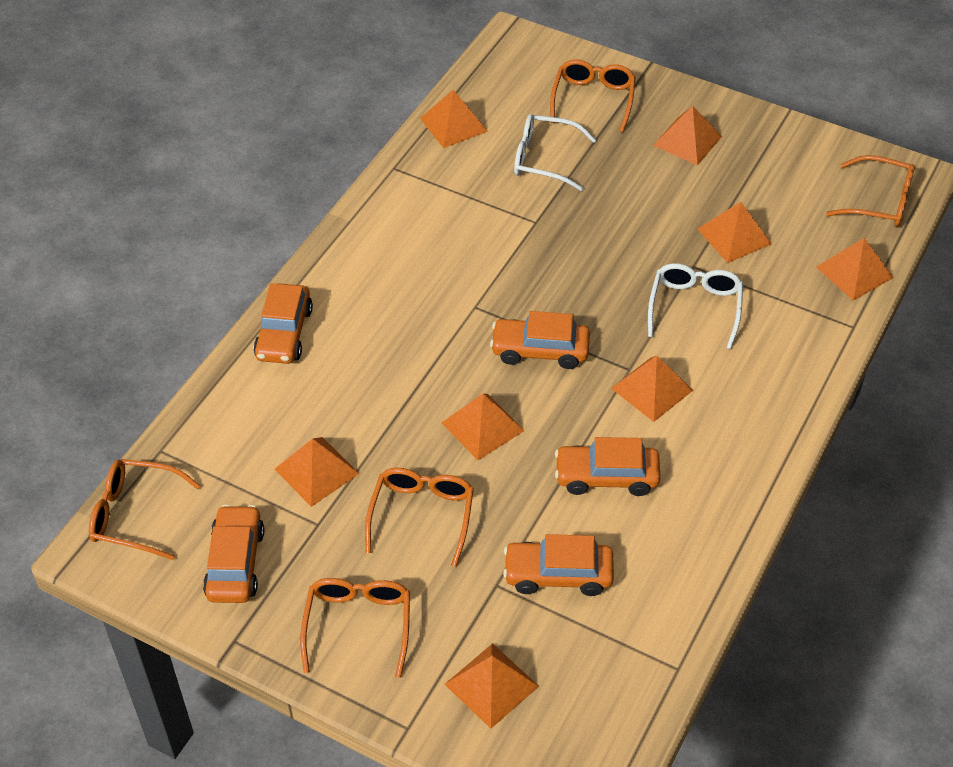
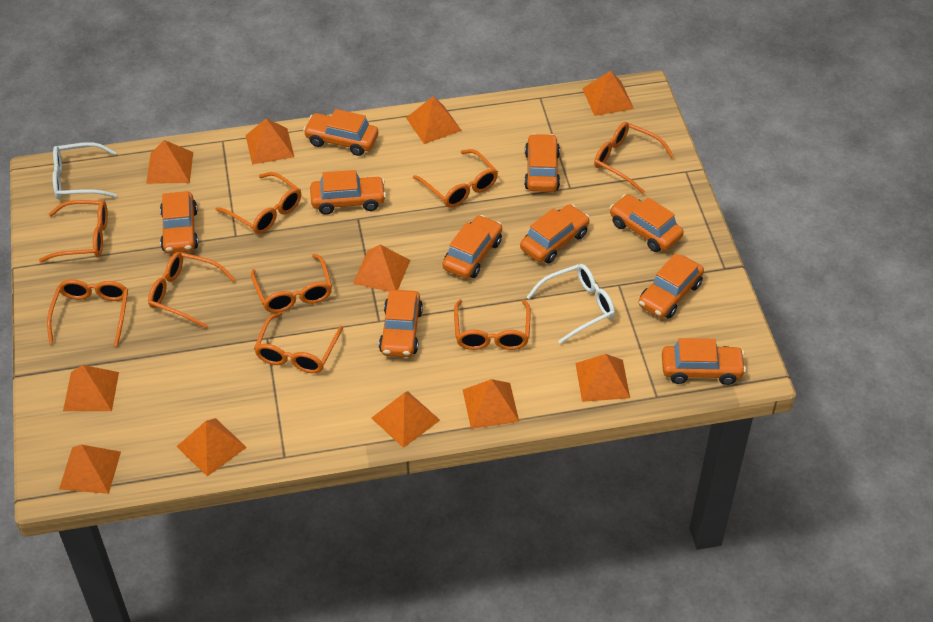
orange car: [203,505,265,603] [254,283,313,364] [490,311,590,369] [503,534,614,596] [555,437,661,496] = 5 -> [160,191,199,254] [303,109,378,156] [310,170,386,215] [379,290,423,357] [442,215,502,279] [520,204,590,264] [524,134,560,192] [610,194,684,252] [639,253,704,319] [662,338,746,385] = 10
orange glasses: [89,459,201,560] [300,578,410,678] [365,468,474,567] [550,59,636,132] [826,155,915,227] = 5 -> [39,200,108,262] [47,279,128,346] [148,252,236,328] [216,172,301,234] [251,254,332,313] [254,312,343,373] [413,149,498,208] [454,299,531,350] [594,122,675,194] = 9
orange pyramid: [275,437,359,507] [420,90,488,148] [442,393,524,460] [444,643,539,729] [611,356,693,422] [653,106,722,165] [698,202,772,263] [816,238,894,301] = 8 -> [59,445,121,494] [63,365,119,411] [146,140,193,184] [176,418,247,477] [246,118,294,165] [353,245,410,292] [371,391,440,448] [406,96,462,144] [463,379,519,429] [576,354,630,402] [582,71,634,116] = 11

